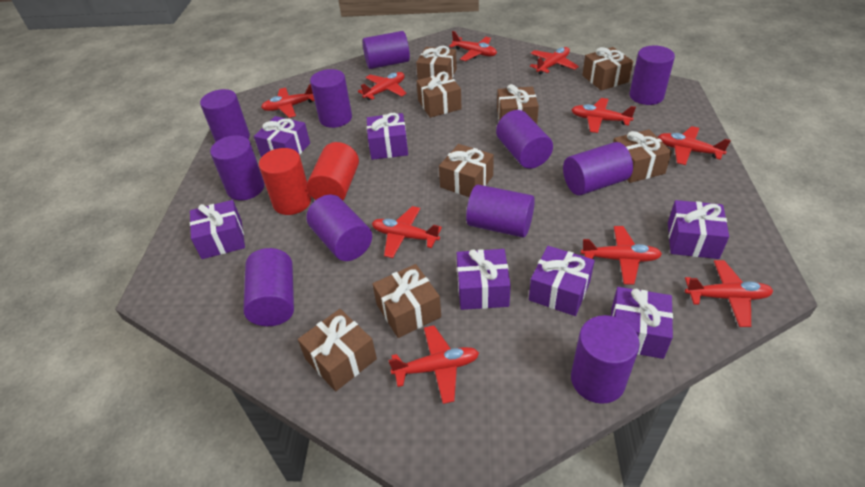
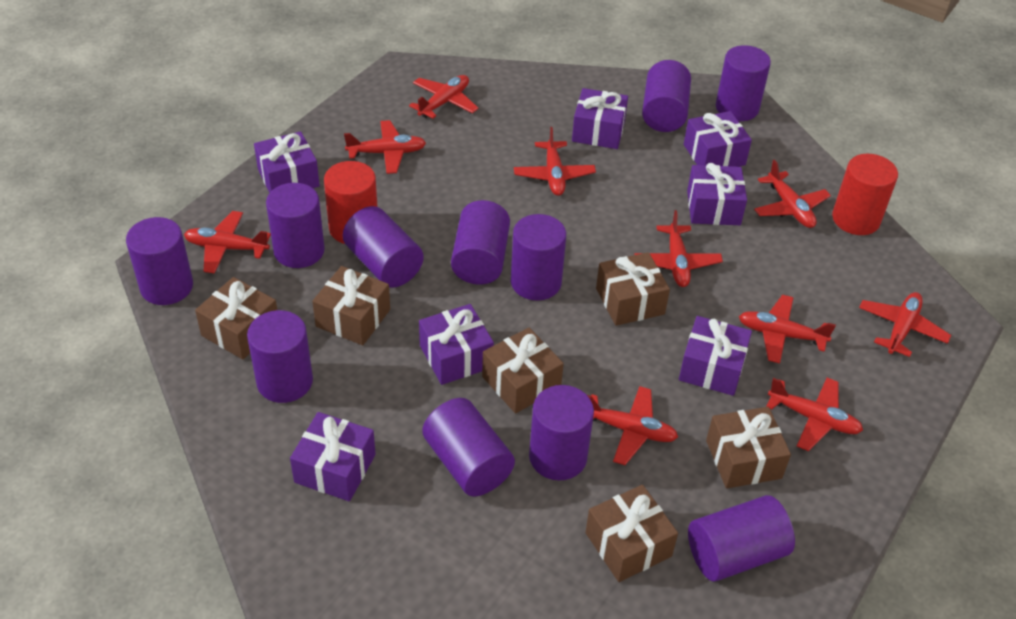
brown gift: [298,309,377,391] [372,264,441,338] [416,46,457,80] [417,72,462,118] [439,144,494,197] [497,84,539,124] [582,47,633,91] [613,129,672,183] = 8 -> [195,277,277,360] [312,266,390,345] [482,328,564,414] [585,485,678,582] [596,252,670,326] [706,407,791,488] = 6

